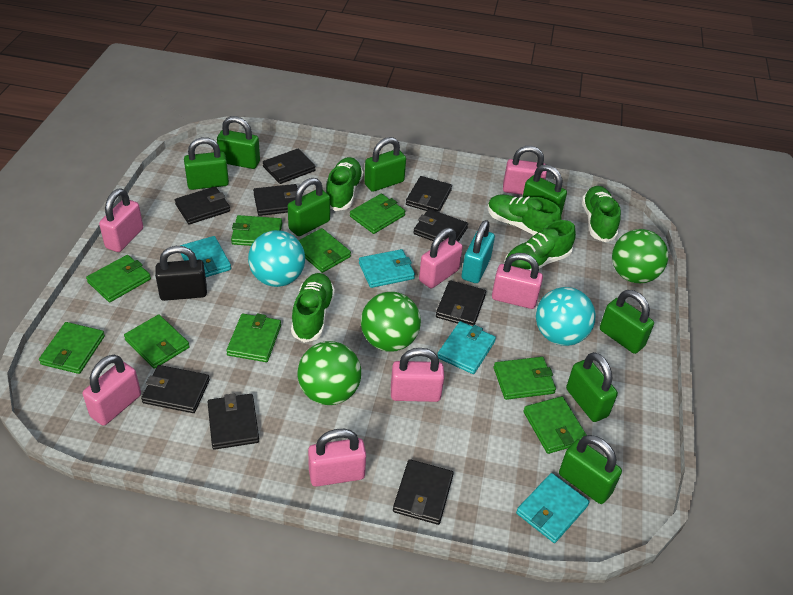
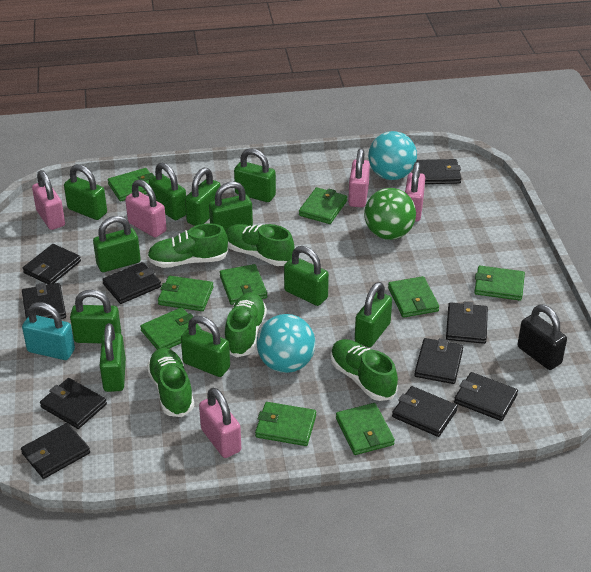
black wallet: [141,365,210,413] [175,187,230,224] [208,393,259,450] [253,184,298,216] [263,149,316,184] [393,459,454,525] [406,176,452,212] [413,209,468,242] [436,280,486,326] = 9 -> [21,423,90,479] [22,283,66,319] [23,244,81,285] [40,378,107,429] [102,262,161,304] [392,386,458,437] [414,338,463,384] [416,159,461,184] [446,301,488,344] [454,372,518,421] = 10
green ball: [297,341,361,405] [361,292,421,352] [612,229,668,283] = 3 -> [364,188,416,240] = 1
green padlock: [184,137,229,190] [217,116,260,169] [288,178,330,236] [364,137,406,192] [523,164,567,214] [559,435,622,504] [566,352,618,422] [600,290,654,354] = 8 -> [64,164,107,220] [70,289,121,343] [93,216,141,272] [100,323,126,392] [149,162,186,220] [181,316,230,377] [185,168,221,226] [209,182,253,231] [234,148,276,202] [284,246,329,306] [355,282,392,347] = 11
pink padlock: [83,355,141,425] [99,189,143,252] [308,429,366,487] [391,348,444,402] [419,228,463,289] [492,253,543,309] [503,146,547,195] = 7 -> [32,170,65,230] [125,180,167,238] [199,388,241,458] [348,148,370,207] [405,162,425,222] = 5
turquoise wallet: [180,236,231,277] [359,249,415,288] [437,321,496,374] [516,473,590,543] = 4 -> none = 0

